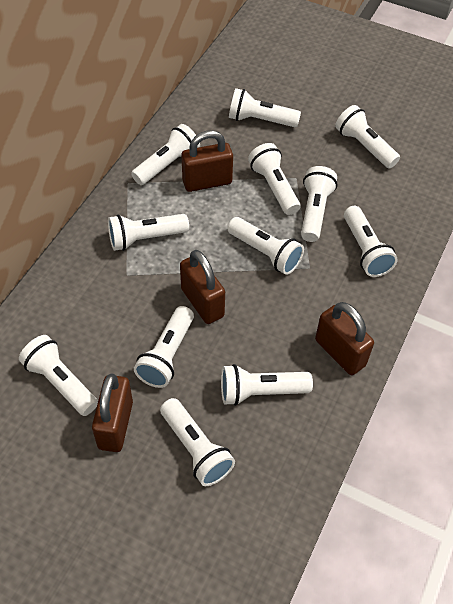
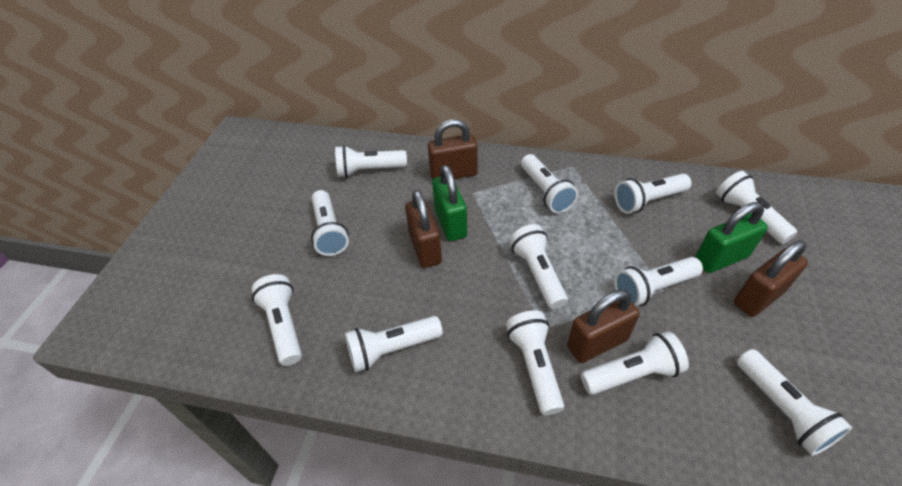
green padlock: none = 0 -> [432,165,467,241] [695,202,768,273] = 2

